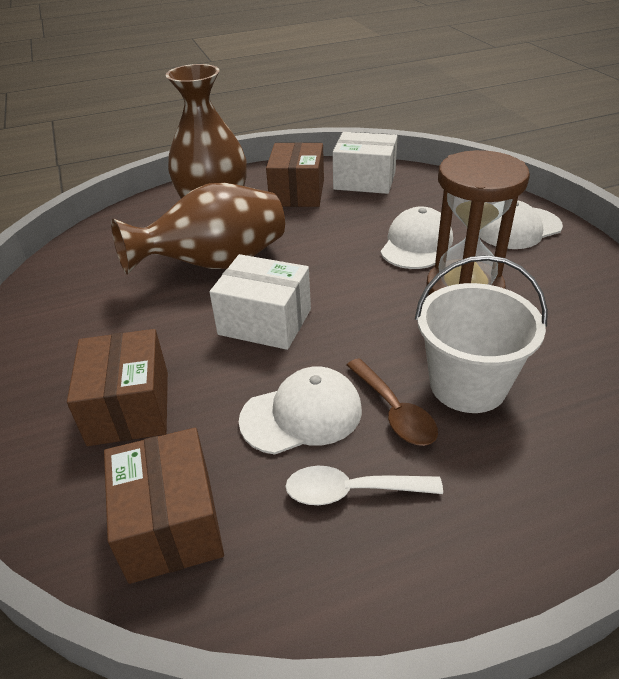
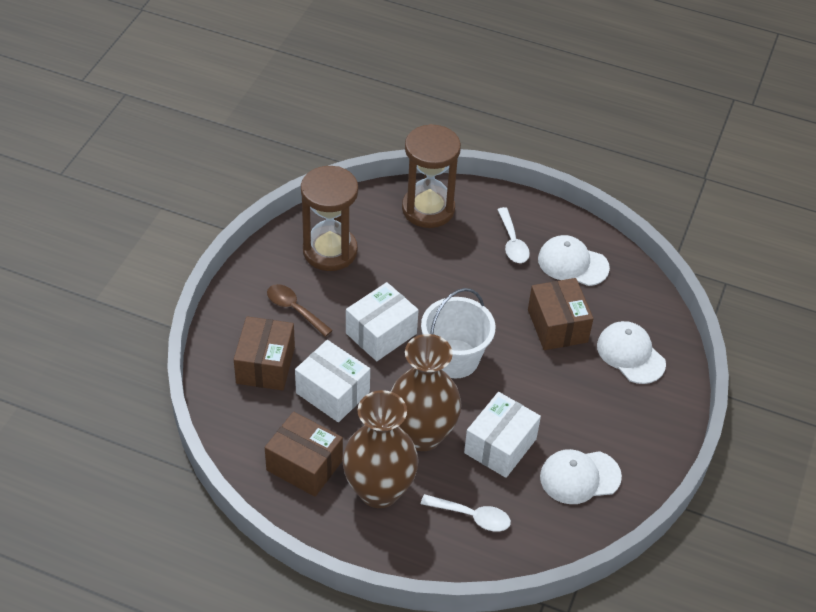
brown hourglass: [426,150,530,295] = 1 -> [301,166,358,271] [402,124,461,228] = 2
white box: [210,254,311,350] [333,132,397,194] = 2 -> [295,340,370,422] [346,282,418,361] [464,392,541,478] = 3
white spoon: [285,466,443,505] = 1 -> [421,494,511,532] [497,207,530,263] = 2

